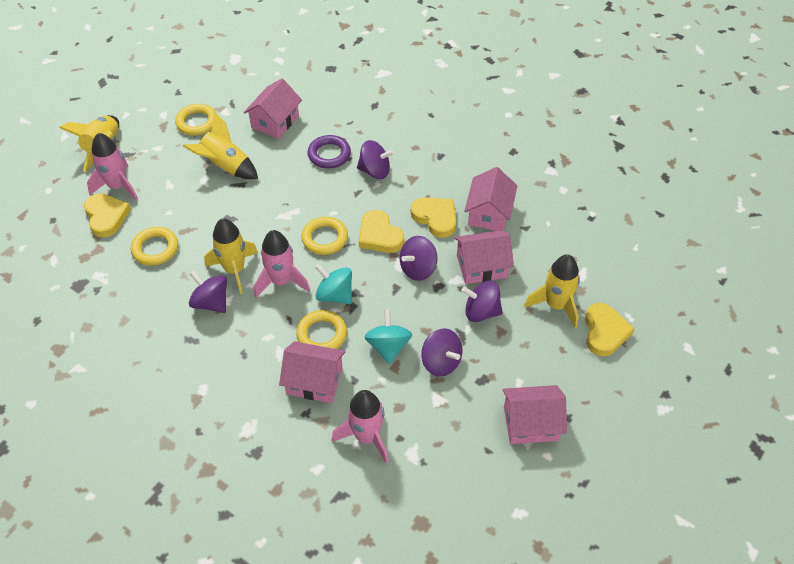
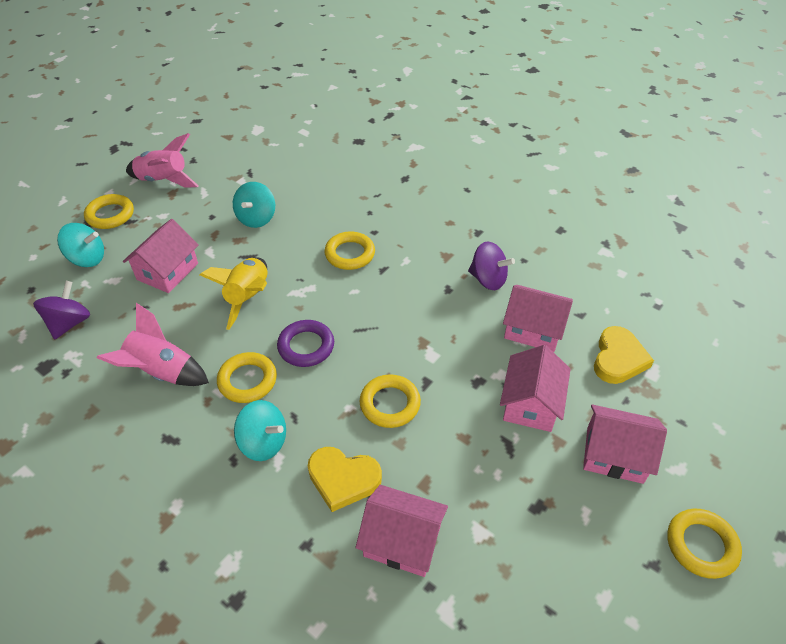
pink rocket: [87,133,138,201] [254,230,310,297] [332,390,389,464] = 3 -> [97,303,209,386] [126,133,199,188] = 2
purple spinning top: [189,270,227,313] [357,140,394,179] [400,236,437,281] [421,328,463,377] [462,281,503,322] = 5 -> [33,281,90,339] [468,242,515,290] = 2
turquoise spinning top: [315,264,352,304] [364,309,412,364] = 2 -> [57,223,104,267] [233,182,275,228] [234,400,286,461] = 3
yellow heart: [84,193,131,238] [359,210,404,253] [411,197,456,238] [585,303,635,356] = 4 -> [308,447,382,512] [594,326,654,384] = 2
yellow ring: [131,227,178,266] [175,104,217,136] [296,310,347,349] [301,217,348,255] = 4 -> [84,194,134,229] [217,352,277,403] [324,231,375,270] [359,374,421,428] [667,509,742,579] = 5
yellow rocket: [59,115,119,172] [183,112,258,179] [204,218,258,294] [524,254,580,328] = 4 -> [200,257,267,330] = 1

